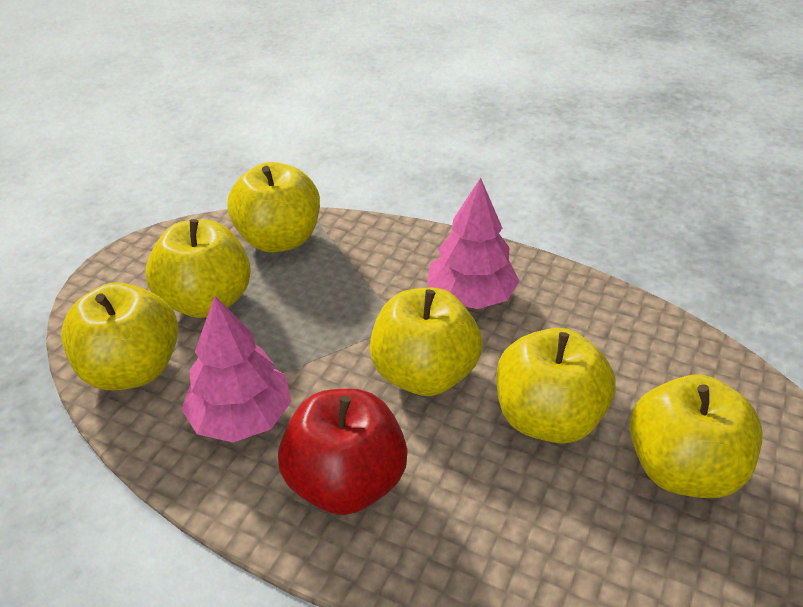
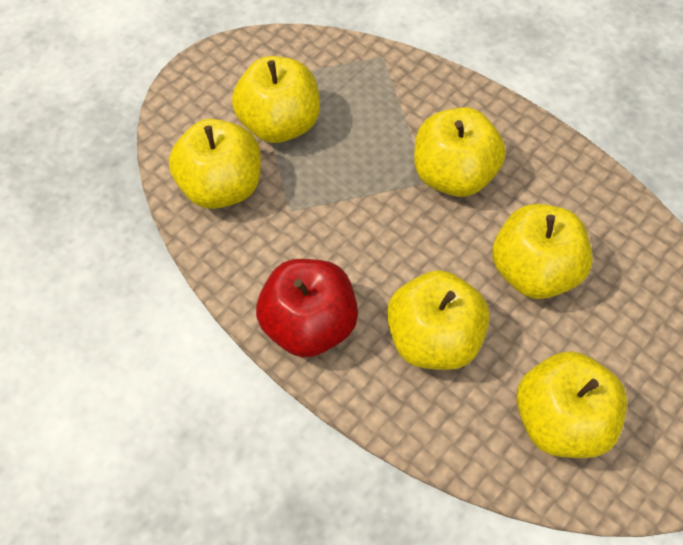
pink tree: [181,295,291,443] [427,178,519,309] = 2 -> none = 0

